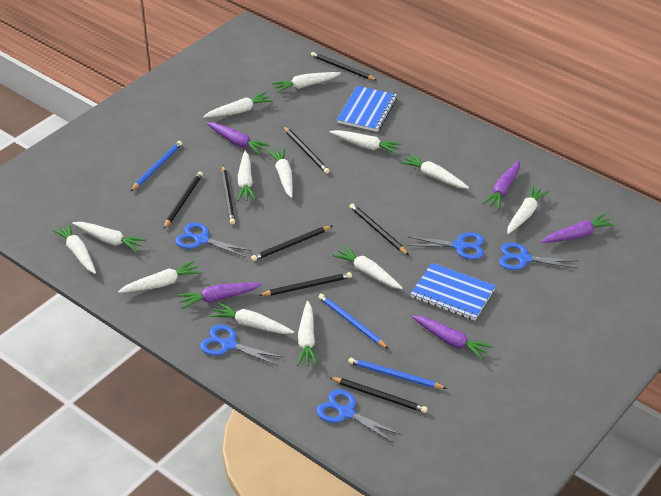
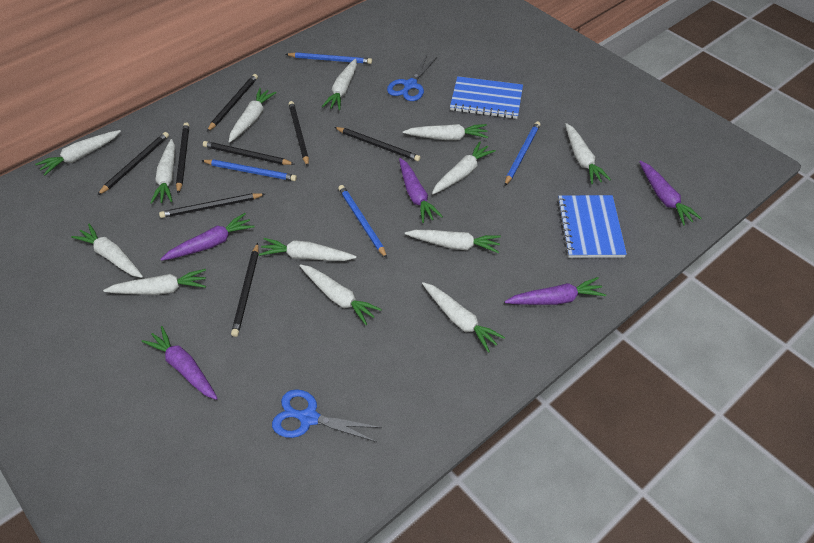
blue pencil: [131,141,182,191] [318,294,389,349] [348,358,447,389] = 3 -> [201,159,297,181] [285,52,372,64] [338,185,387,258] [505,121,541,186] = 4
blue scissors: [175,223,252,257] [200,325,283,366] [316,389,402,443] [407,232,484,259] [499,243,579,270] = 5 -> [272,389,382,442] [387,55,438,101] = 2

